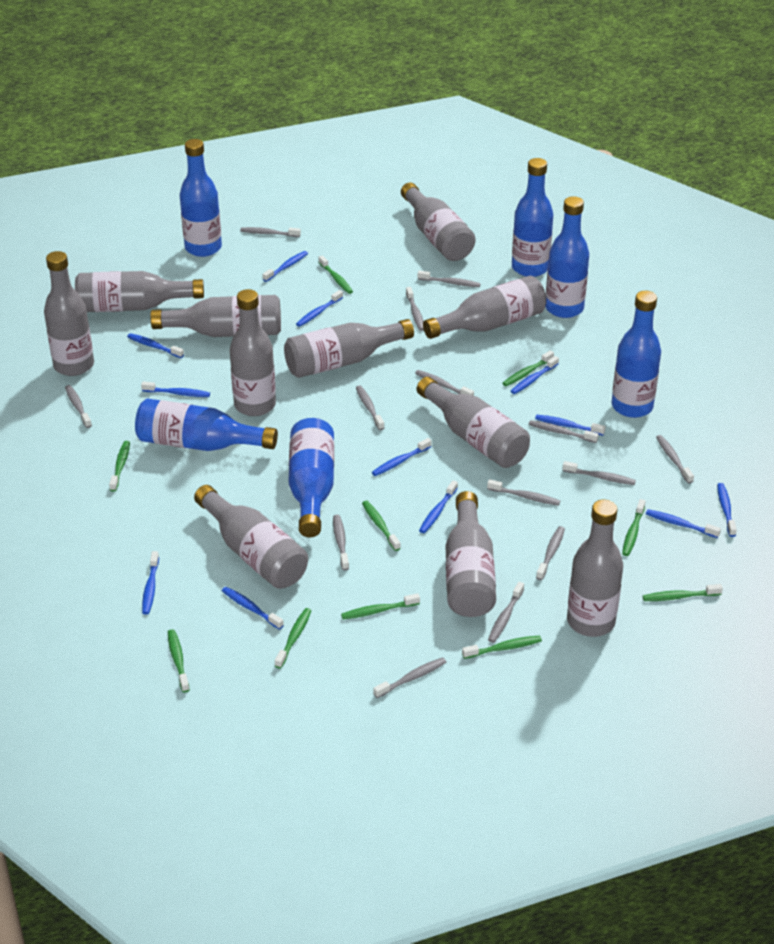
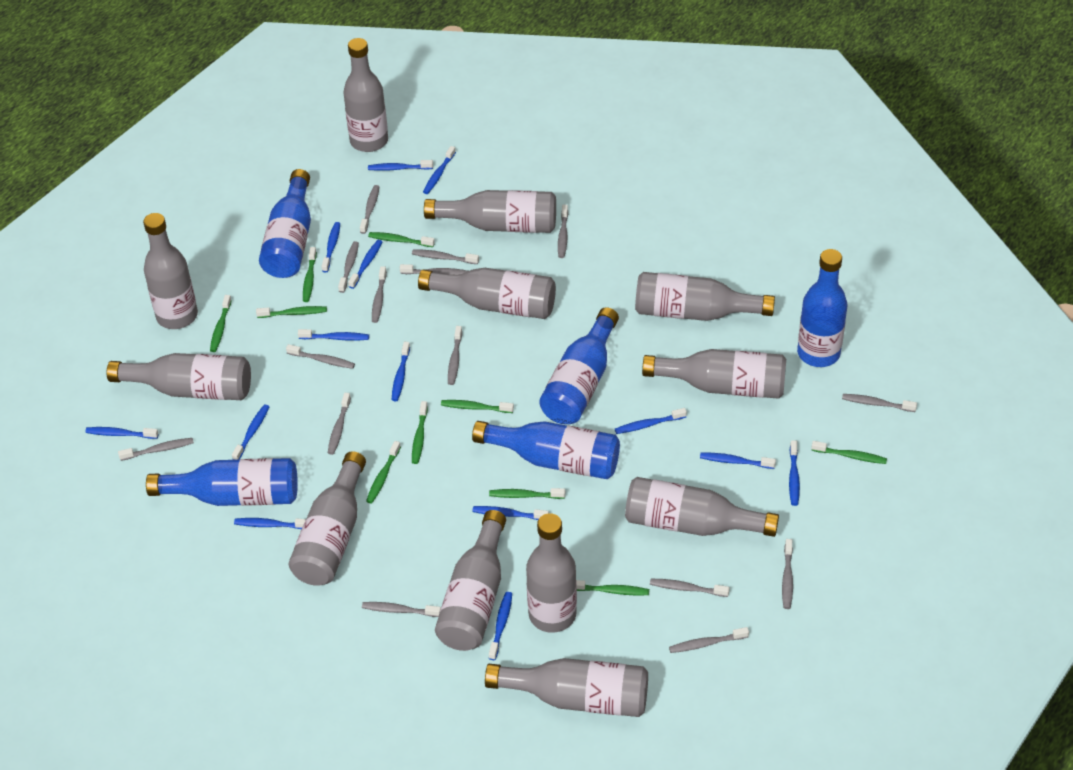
blue bottle: [135,399,278,451] [180,139,222,257] [289,418,334,537] [512,158,553,277] [545,196,589,318] [612,291,661,418] = 6 -> [146,458,298,506] [259,169,311,278] [472,421,620,479] [539,307,619,424] [797,249,847,367] = 5
blue toothbrush: [127,333,184,358] [141,382,210,397] [142,551,159,615] [222,587,284,630] [262,251,308,282] [296,290,343,327] [372,438,432,476] [419,480,458,533] [510,356,559,394] [535,415,606,436] [646,509,721,538] [717,483,737,537] = 12 -> [85,427,158,439] [232,404,269,460] [234,518,306,529] [298,329,369,341] [322,222,340,273] [348,240,382,289] [368,160,433,171] [392,342,410,401] [423,146,456,194] [472,506,549,520] [489,592,512,660] [615,408,687,434] [700,452,776,469] [789,440,800,506] = 14
grey bottle: [44,251,94,376] [75,271,204,312] [150,295,281,337] [194,485,308,589] [230,289,276,416] [284,319,414,378] [401,183,475,261] [417,377,530,468] [423,276,546,339] [446,491,496,617] [567,500,623,637] = 11 -> [107,353,251,400] [143,213,198,329] [289,451,366,586] [343,38,388,152] [418,268,556,319] [424,190,556,233] [435,510,506,651] [485,658,648,717] [526,513,577,633] [625,477,779,537] [635,272,775,321] [642,349,786,399] = 12
grey toothbrush: [65,385,92,428] [240,227,301,237] [333,515,349,570] [356,385,384,430] [373,657,446,698] [406,287,424,331] [415,370,474,396] [418,270,481,287] [487,479,560,506] [488,582,524,643] [529,420,599,443] [536,526,565,580] [563,461,636,485] [656,435,694,483] = 14 -> [118,438,194,461] [286,344,355,369] [328,393,351,455] [338,241,359,293] [360,185,379,234] [362,602,441,617] [372,266,387,323] [400,264,468,275] [412,249,479,264] [448,326,462,385] [558,205,568,258] [650,579,730,597] [669,627,749,653] [782,539,793,609] [842,394,917,412] = 15

